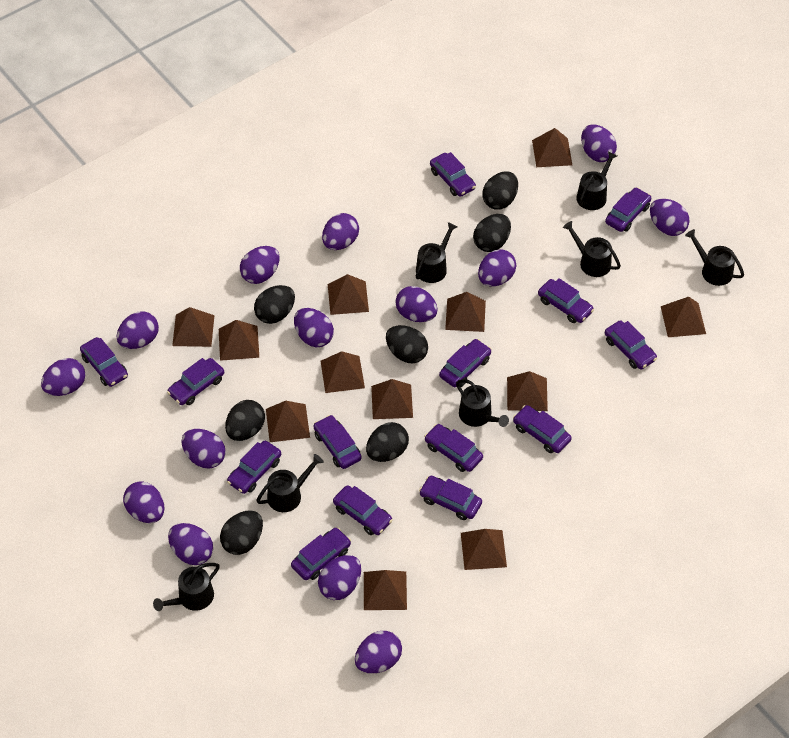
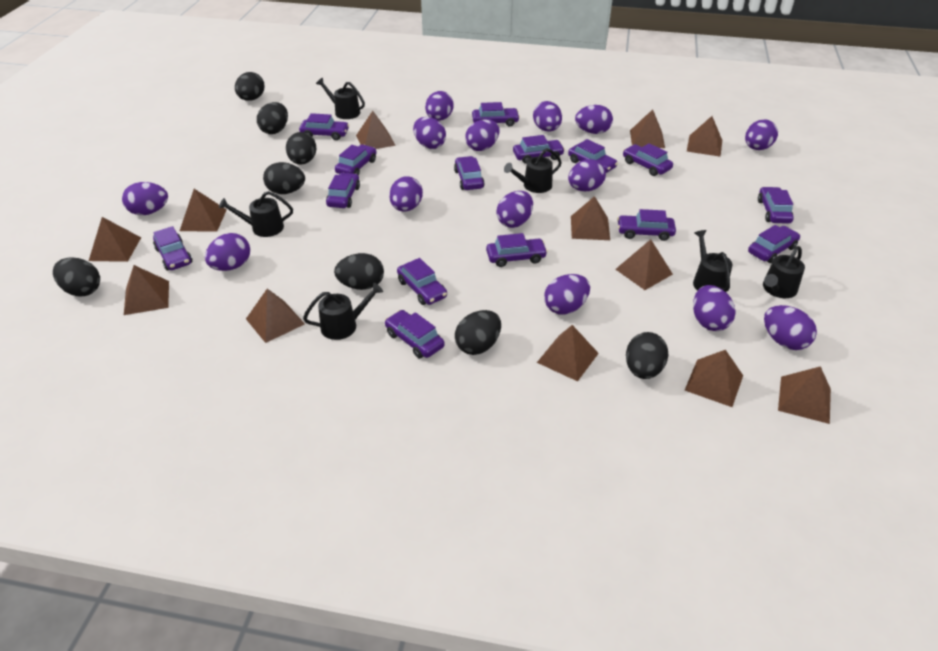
black egg: [220,510,263,555] [225,400,265,441] [254,285,295,324] [366,422,409,462] [386,325,428,363] [473,214,511,252] [482,171,518,210] = 7 -> [53,257,100,296] [235,72,265,100] [257,102,288,134] [263,162,305,194] [286,132,317,165] [334,253,384,290] [455,310,501,355] [626,332,669,379] = 8
black watering can: [153,563,220,611] [256,454,323,512] [416,222,457,283] [456,379,509,427] [563,221,621,277] [576,151,617,210] [685,229,744,286] = 7 -> [219,191,293,237] [303,283,383,340] [316,78,365,119] [504,148,562,193] [693,230,732,292] [763,246,805,298] = 6
purple car: [80,337,128,387] [167,358,224,405] [227,441,281,494] [291,528,351,580] [314,415,362,469] [333,485,393,535] [419,476,482,520] [424,424,483,472] [430,152,476,197] [439,339,491,387] [513,405,572,453] [538,278,594,323] [605,187,651,232] [605,320,657,370] = 14 -> [153,226,192,270] [299,113,349,140] [326,173,360,208] [335,144,377,176] [385,310,445,358] [397,258,447,305] [454,156,485,190] [472,102,520,126] [486,233,548,267] [513,135,565,164] [568,139,618,173] [617,209,676,241] [623,143,673,176] [748,225,800,263] [758,187,794,224] = 15

